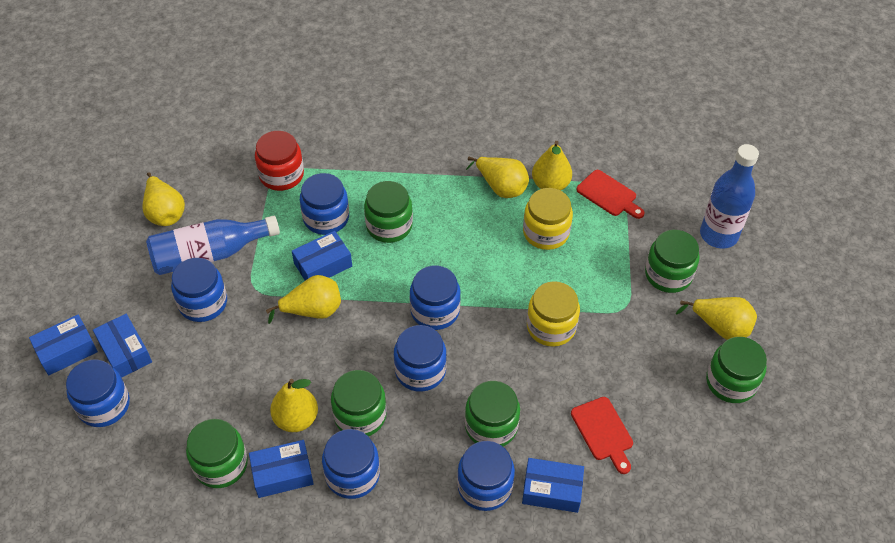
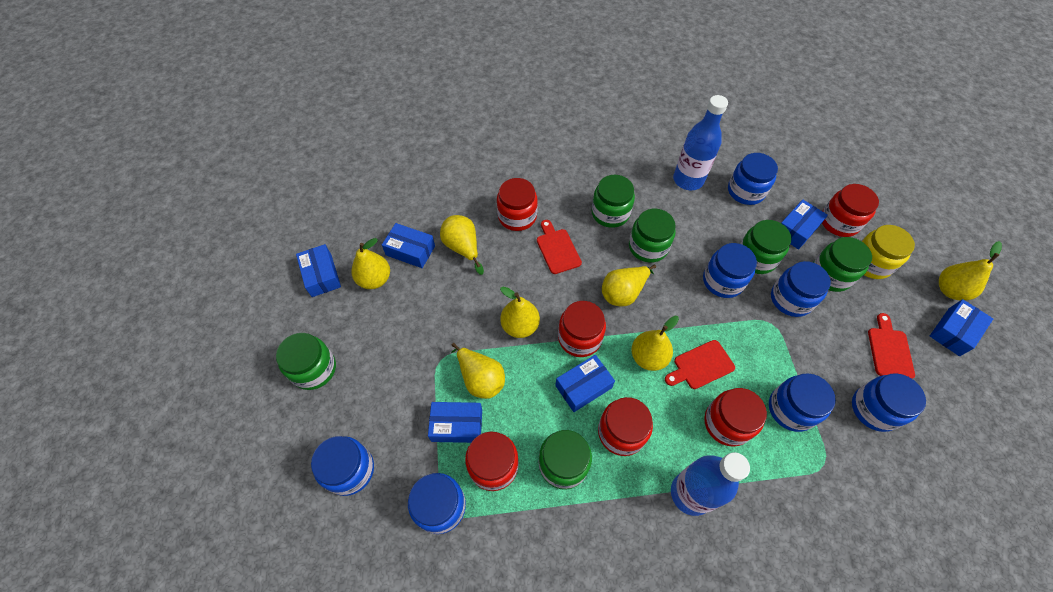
blue box: [29,314,98,376] [93,314,152,378] [249,440,314,498] [292,231,352,281] [522,458,584,513] = 5 -> [296,244,341,297] [382,223,435,268] [428,402,482,443] [555,355,615,412] [781,200,828,250] [930,299,993,356] = 6
red cutting board: [571,397,633,474] [576,170,645,219] = 2 -> [537,220,582,274] [665,340,735,389] [868,313,915,379] = 3
red jar: [255,131,304,191] = 1 -> [465,431,519,491] [497,178,538,231] [558,301,606,357] [598,397,653,456] [704,388,767,447] [822,184,879,237] = 6
yellow jar: [523,188,573,250] [527,281,580,347] = 2 -> [862,225,915,279] = 1
yellow pear: [143,172,185,226] [266,275,341,324] [270,379,318,432] [466,157,529,198] [532,141,572,191] [676,297,757,340] = 6 -> [351,238,390,289] [440,215,484,275] [451,343,505,399] [500,287,540,338] [602,265,656,306] [631,316,679,371] [939,241,1002,301] = 7

